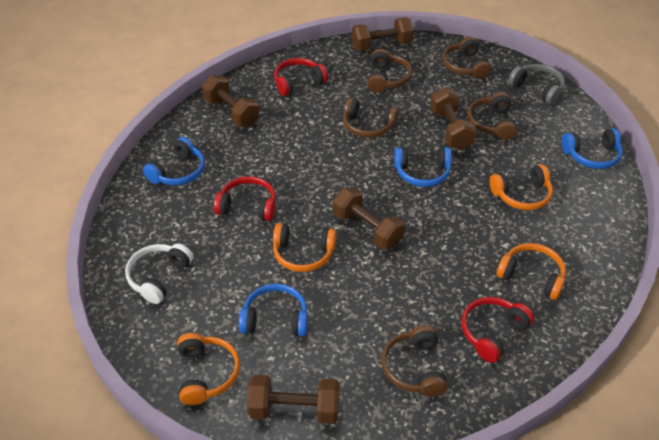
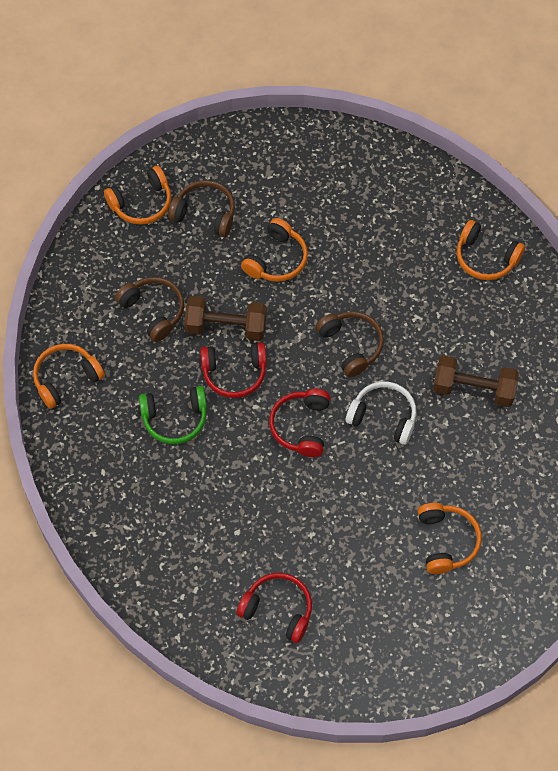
blue headphones: [143,137,205,185] [239,284,308,336] [394,147,452,187] [562,128,623,169] = 4 -> none = 0
brown dumbbell: [202,75,260,127] [247,375,339,424] [333,187,405,250] [352,18,414,51] [430,87,476,149] = 5 -> [184,296,267,341] [433,355,519,407] = 2
brown headphones: [343,97,399,138] [367,49,413,92] [382,325,448,397] [442,37,491,79] [467,92,517,140] = 5 -> [115,277,184,342] [168,180,235,237] [316,311,384,378] = 3
green headphones: none = 0 -> [139,386,207,444] = 1
grey headphones: [509,64,565,104] = 1 -> none = 0
orange headphones: [177,333,240,405] [273,223,336,272] [490,165,553,210] [497,243,566,300] = 4 -> [33,344,105,409] [104,166,171,225] [241,218,308,282] [418,503,482,574] [457,220,525,280] = 5

